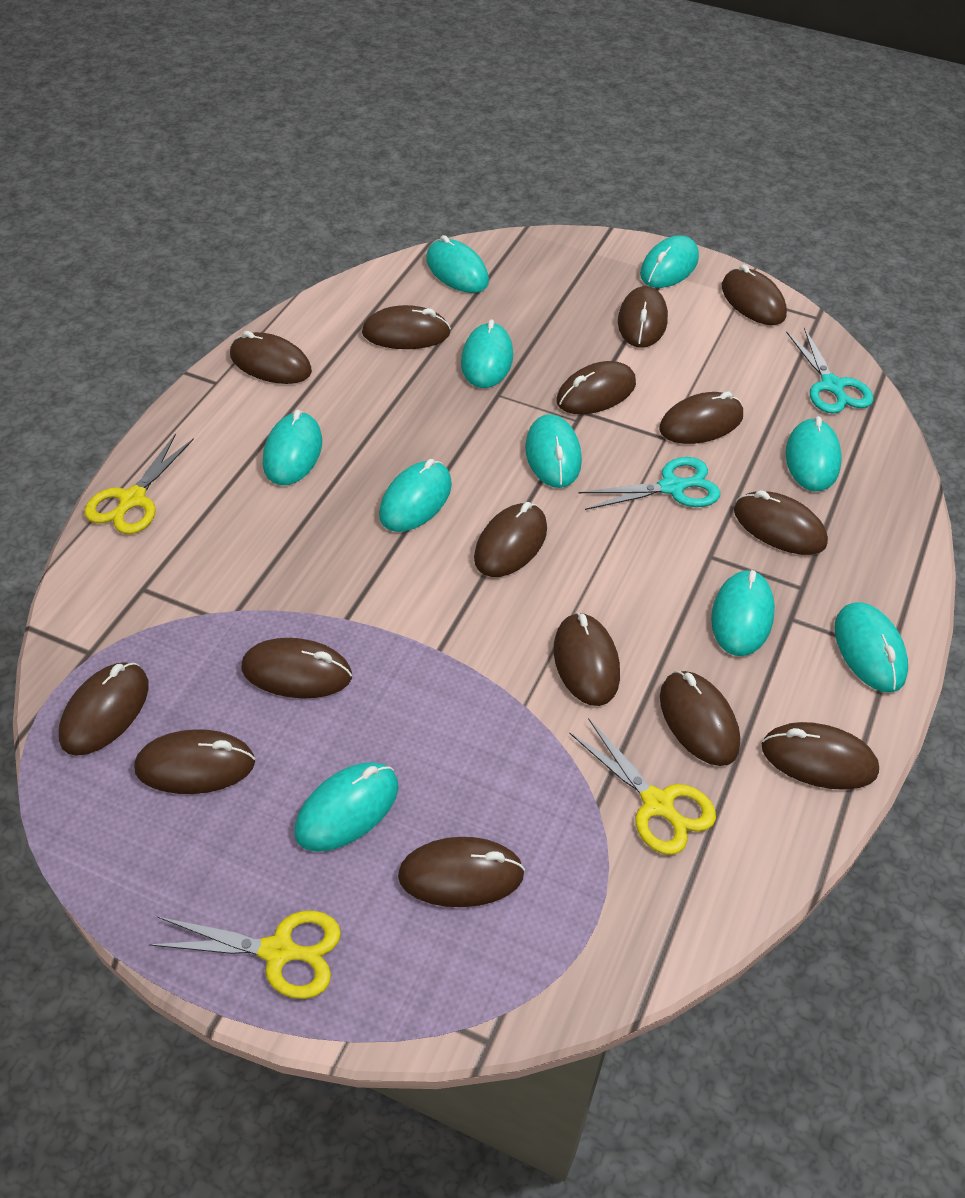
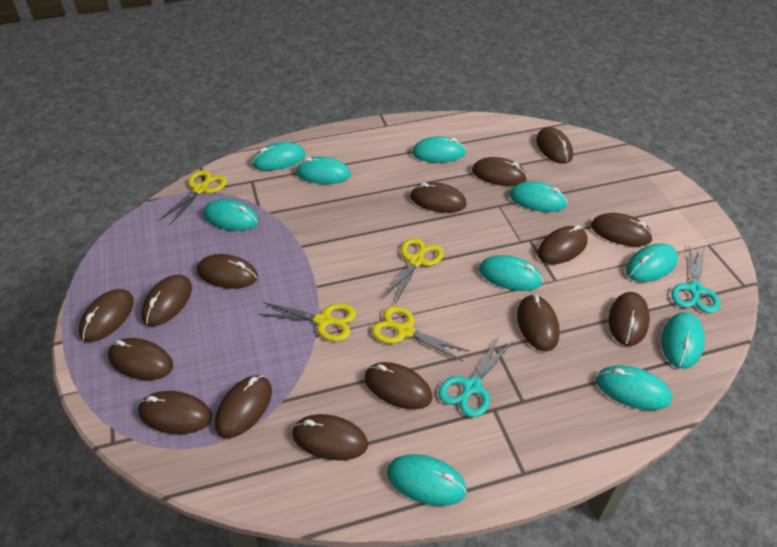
yellow scissors: [84,433,194,534] [149,911,341,999] [569,718,716,855] = 3 -> [160,170,227,225] [258,302,356,342] [372,306,470,362] [382,238,444,304] = 4

